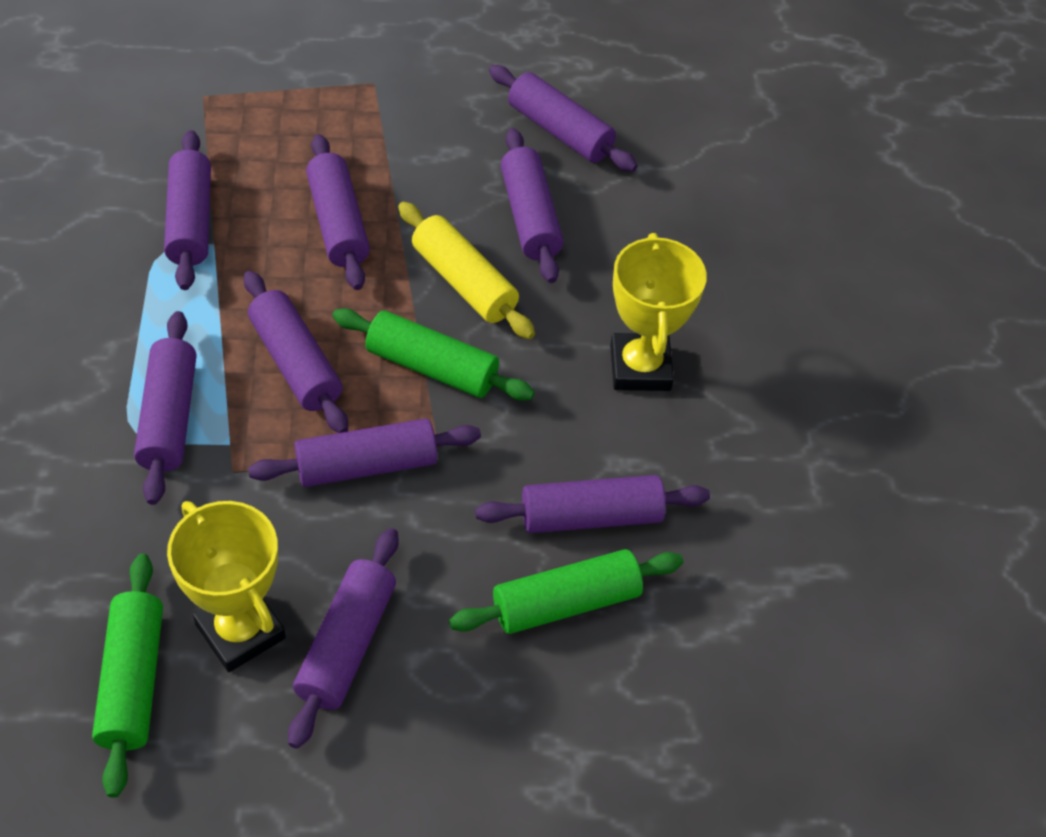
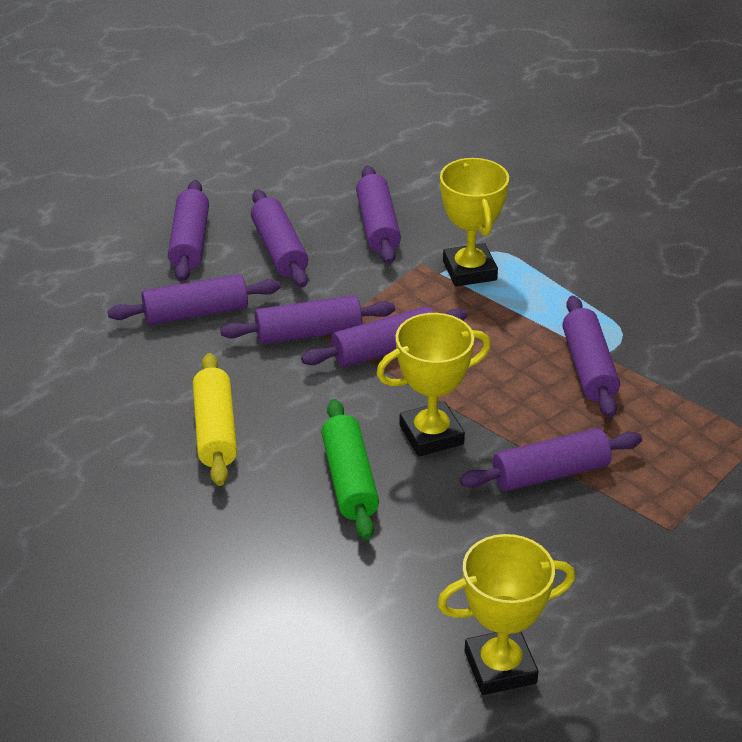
green rolling pin: [92,554,163,798] [332,308,535,401] [449,549,683,634] = 3 -> [321,399,379,540] = 1
purple rolling pin: [134,311,196,505] [164,130,211,290] [244,271,348,433] [248,419,481,487] [288,528,399,749] [306,134,370,290] [475,475,710,533] [489,65,638,172] [501,128,563,283] = 9 -> [108,274,280,325] [168,180,209,282] [220,295,395,344] [251,189,309,287] [301,307,467,367] [356,166,401,264] [459,428,642,491] [562,296,620,418] = 8
yellow trophy: [167,501,286,672] [610,233,707,391] = 2 -> [376,313,491,457] [437,534,575,695] [440,158,509,287] = 3

